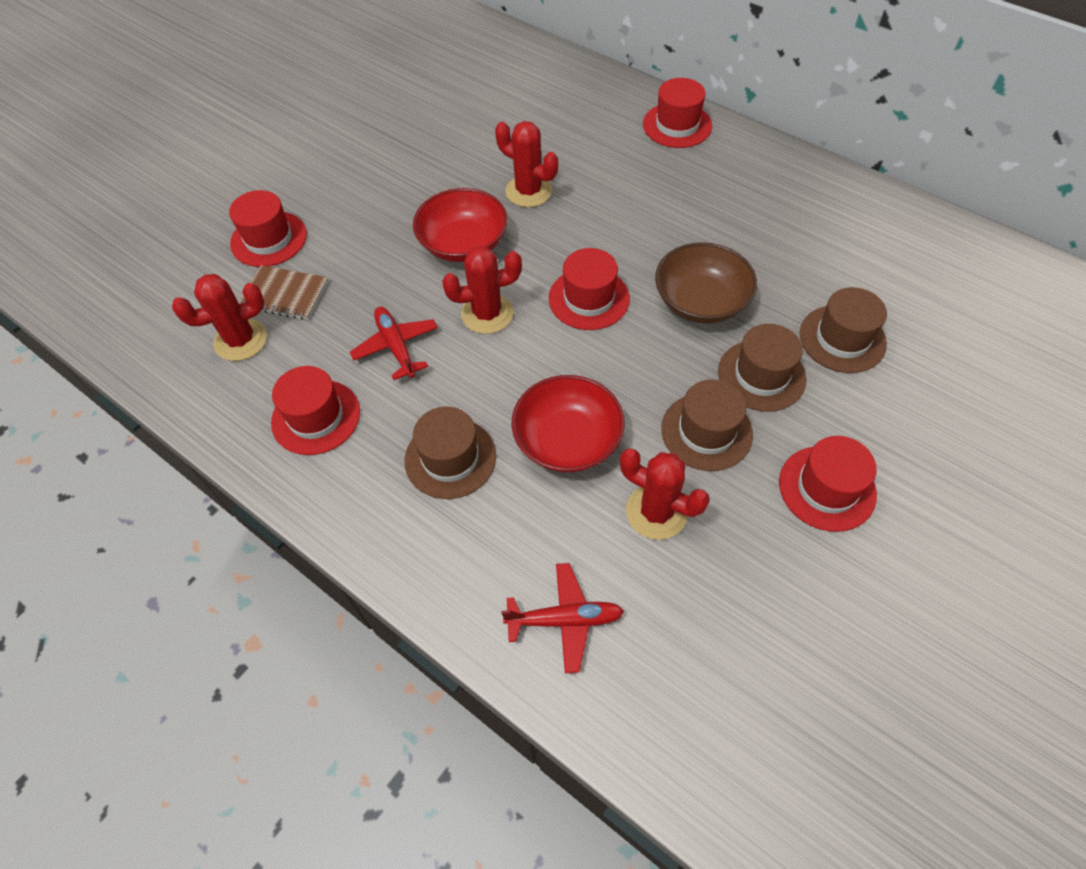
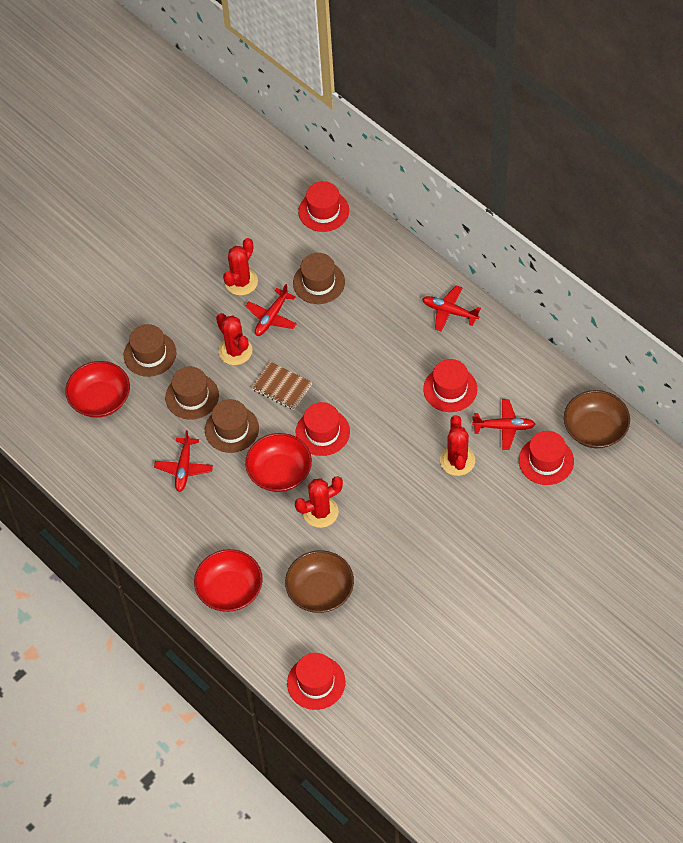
brown bowl: [655,242,757,324] = 1 -> [285,550,354,613] [564,390,630,448] = 2
red bowl: [413,188,507,262] [512,375,625,473] = 2 -> [65,361,130,418] [194,549,263,612] [245,433,312,492] = 3
red plane: [350,306,438,380] [501,563,624,673] = 2 -> [154,430,213,492] [245,284,297,336] [422,285,481,331] [472,399,535,450] = 4

